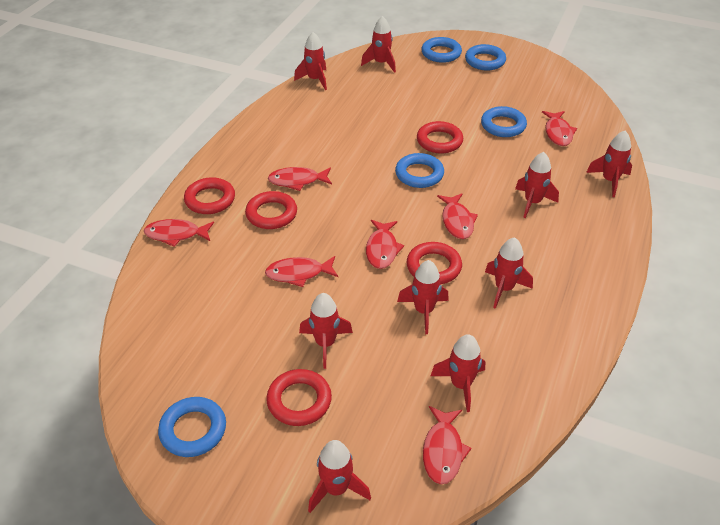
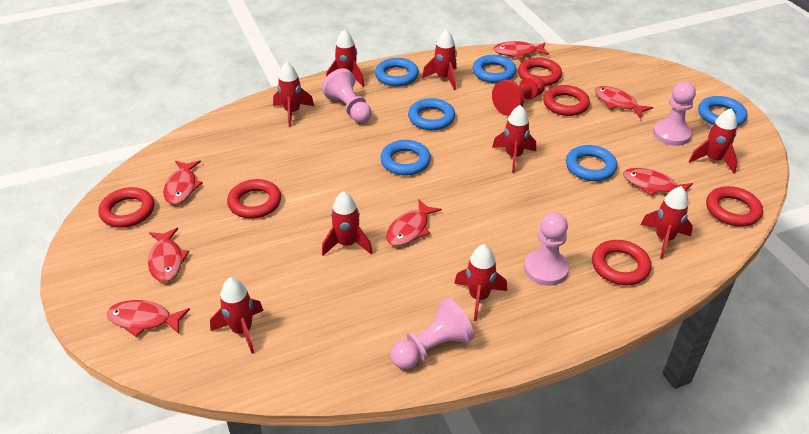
blue ring: [158,397,226,457] [395,153,444,188] [421,37,462,63] [465,44,506,70] [481,106,527,137] = 5 -> [375,58,419,86] [380,140,431,175] [408,98,455,130] [472,55,516,83] [566,145,617,181] [698,96,747,126] = 6
pink pawn: none = 0 -> [322,68,372,123] [391,297,475,369] [524,212,569,286] [653,82,696,146] = 4
red pawn: none = 0 -> [492,76,545,116] = 1
red ring: [184,177,235,214] [245,191,297,229] [266,369,332,426] [407,242,462,284] [417,121,463,153] = 5 -> [99,187,154,228] [227,179,281,219] [518,58,562,86] [543,85,590,116] [592,240,651,285] [706,186,763,227] = 6

